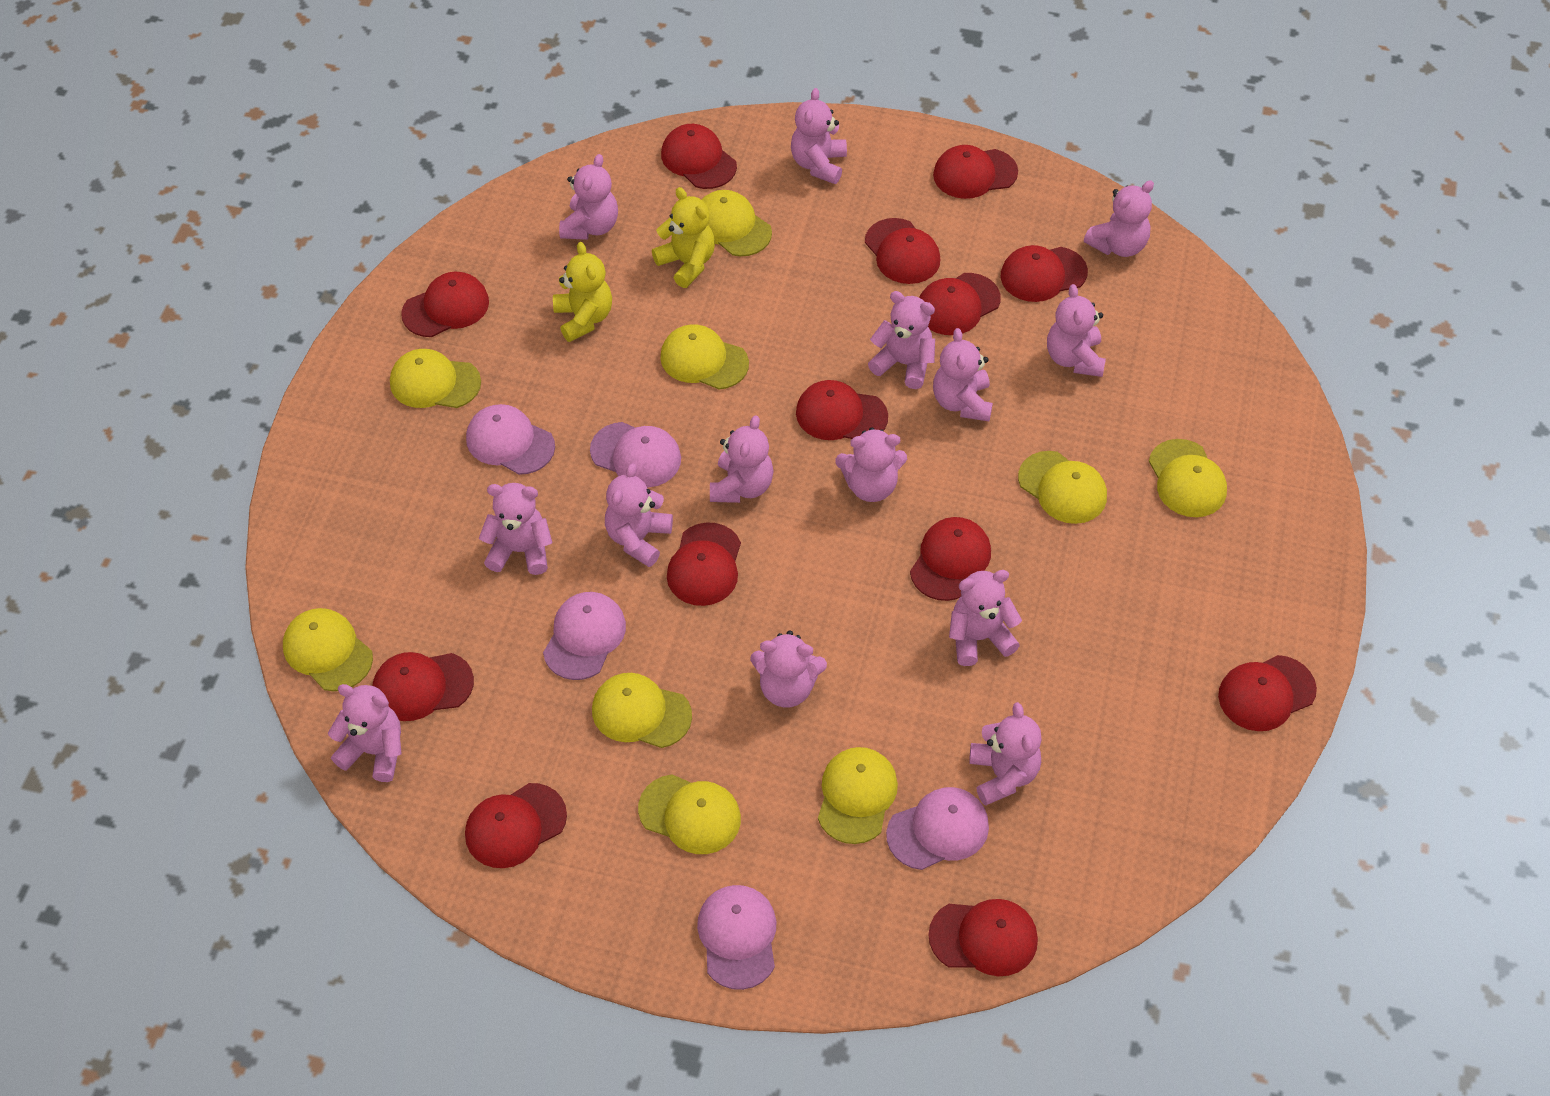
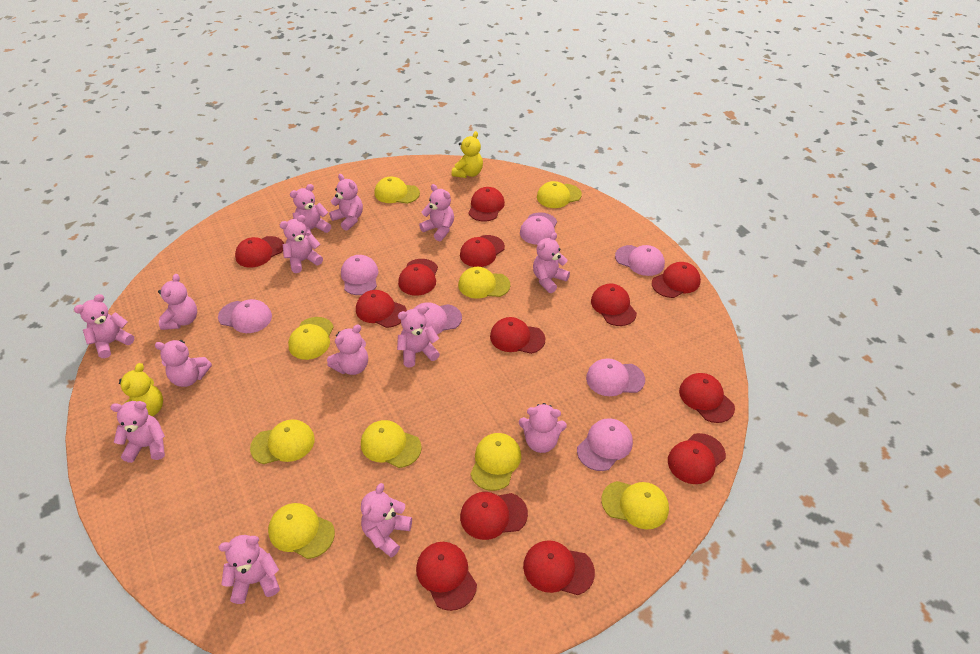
pink cap: [466,404,555,475] [543,592,626,680] [590,422,681,488] [697,885,777,990] [886,787,989,870] = 5 -> [218,299,272,333] [341,255,378,295] [413,302,462,334] [520,212,557,245] [577,418,633,471] [586,358,645,396] [615,245,665,276] = 7

